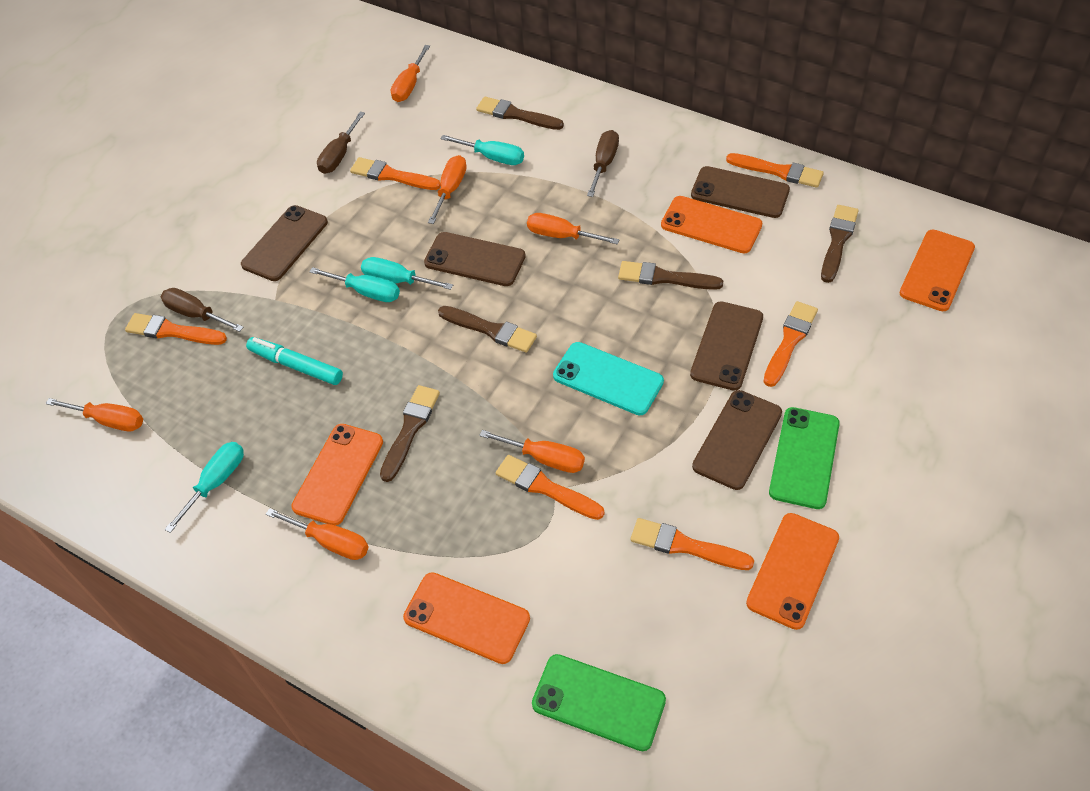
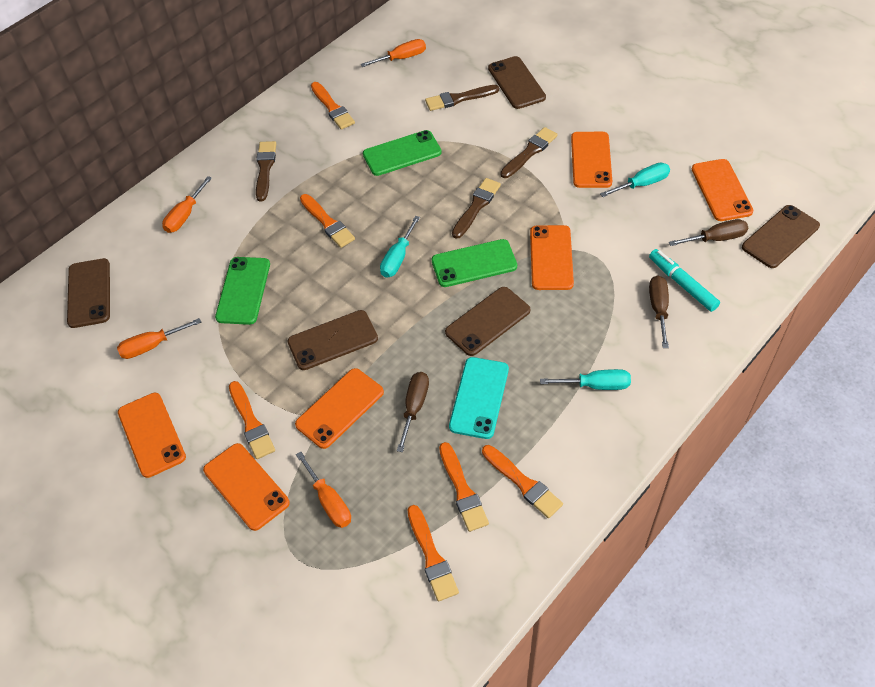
brown brush: [380,385,440,482] [438,306,537,353] [476,97,564,130] [618,261,723,290] [821,205,859,283] = 5 -> [256,141,276,202] [425,85,499,111] [452,178,501,239] [500,127,558,178] = 4
green phone: [532,654,666,751] [769,407,840,509] = 2 -> [215,257,270,325] [363,130,442,176] [432,239,517,287] = 3
orange phone: [291,424,383,526] [403,572,530,664] [661,196,762,253] [746,513,839,630] [900,230,975,311] = 5 -> [118,393,186,478] [203,443,290,531] [295,368,384,449] [530,225,574,290] [571,132,612,188] [692,159,754,221] = 6
orange screwdriver: [46,398,143,431] [266,508,369,560] [391,45,430,102] [428,155,467,224] [479,430,585,473] [527,213,620,244] = 6 -> [117,318,201,359] [162,176,212,233] [296,452,351,528] [361,39,426,67] = 4
turquoise screwdriver: [165,442,244,533] [309,267,400,302] [361,257,453,290] [440,135,524,165] = 4 -> [380,216,420,278] [540,369,631,390] [600,163,670,197] = 3

